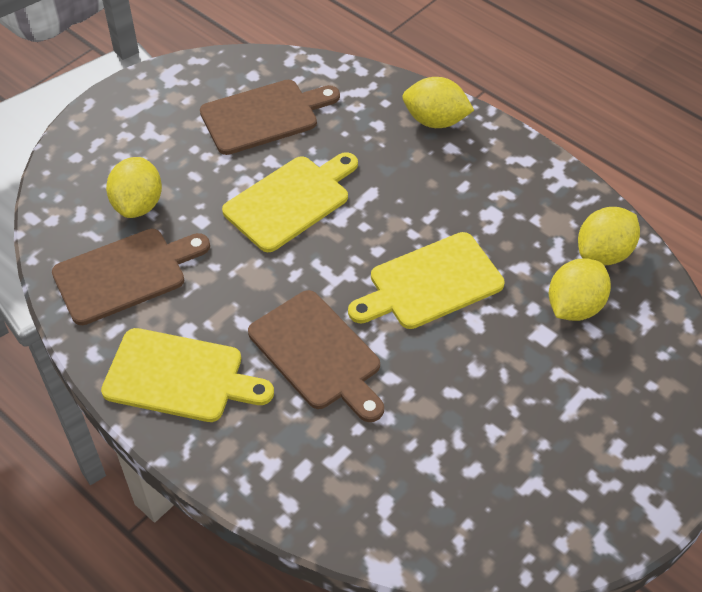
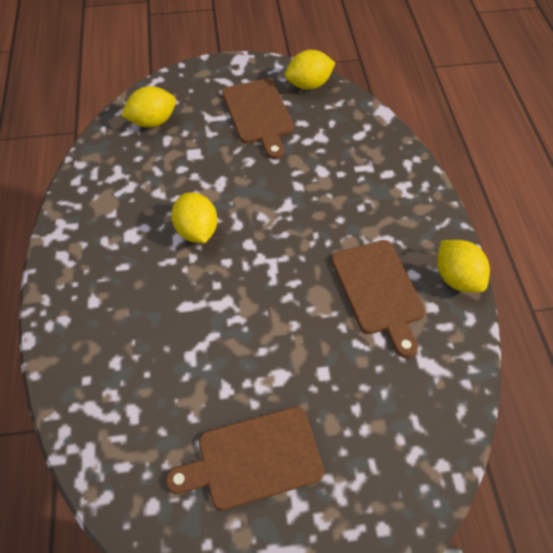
yellow cutting board: [101,328,274,422] [222,152,358,252] [348,232,505,329] = 3 -> none = 0

